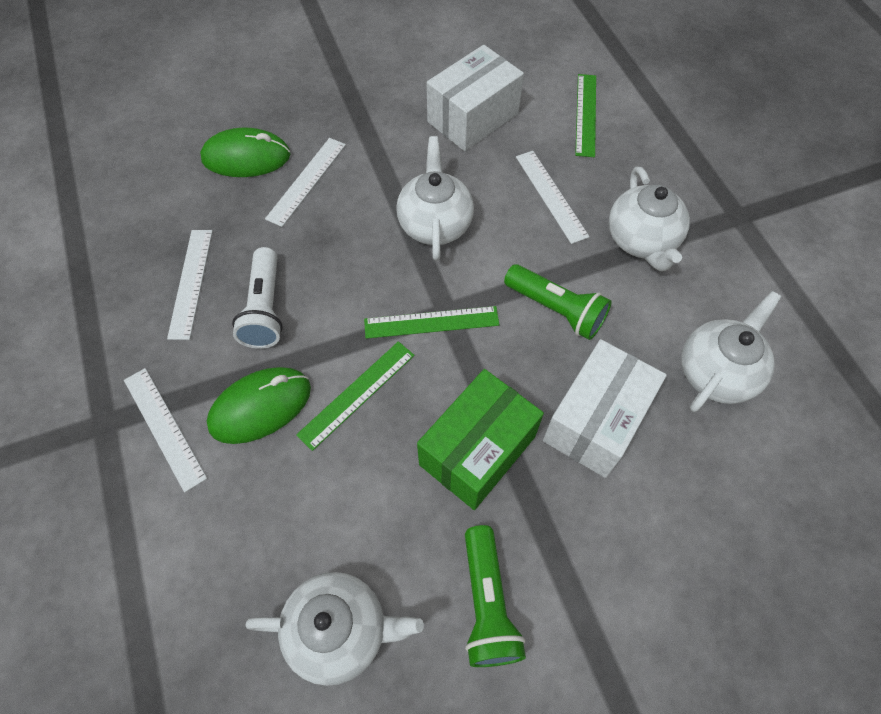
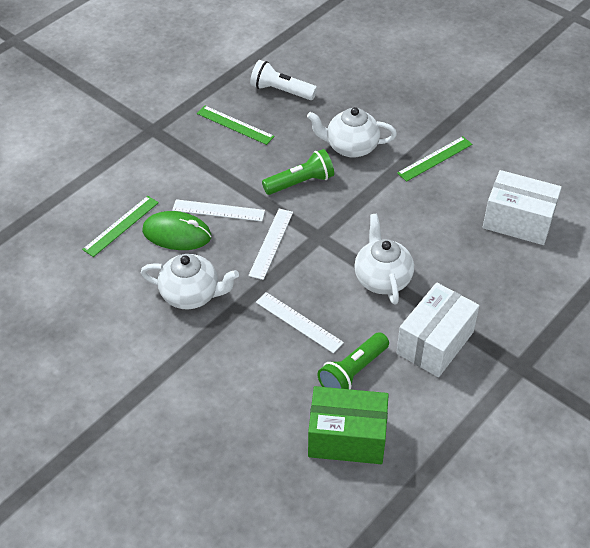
green mouse: [200,128,290,177] [207,367,311,444] = 2 -> [142,211,212,250] = 1
white ruler: [124,368,207,493] [167,230,213,340] [265,138,346,227] [516,151,590,244] = 4 -> [172,199,265,222] [248,209,293,280] [256,292,344,353] = 3
white teapot: [245,572,424,686] [396,136,474,261] [609,167,690,271] [681,291,782,412] = 4 -> [141,254,239,309] [307,107,397,158] [354,214,414,305] = 3

